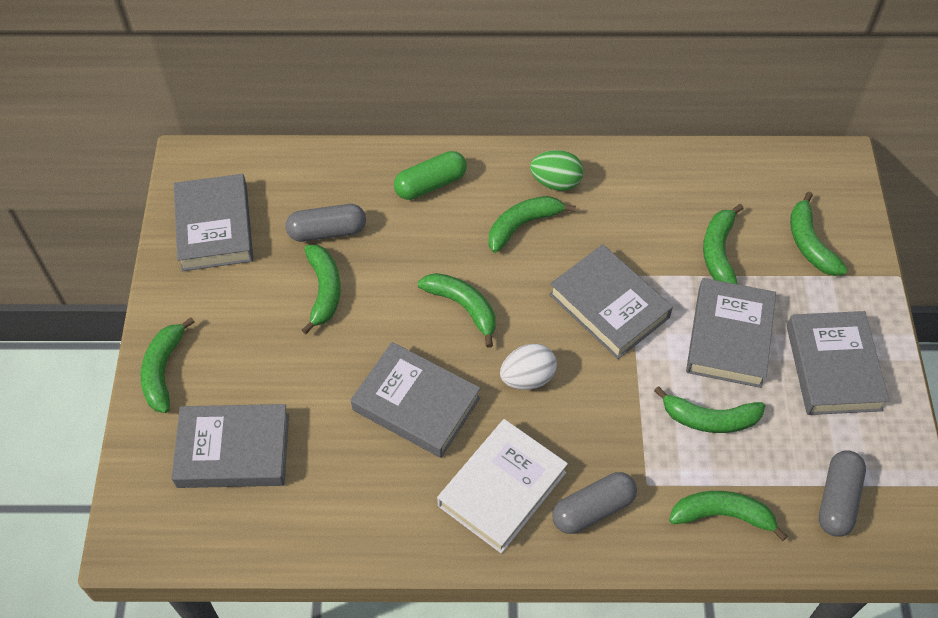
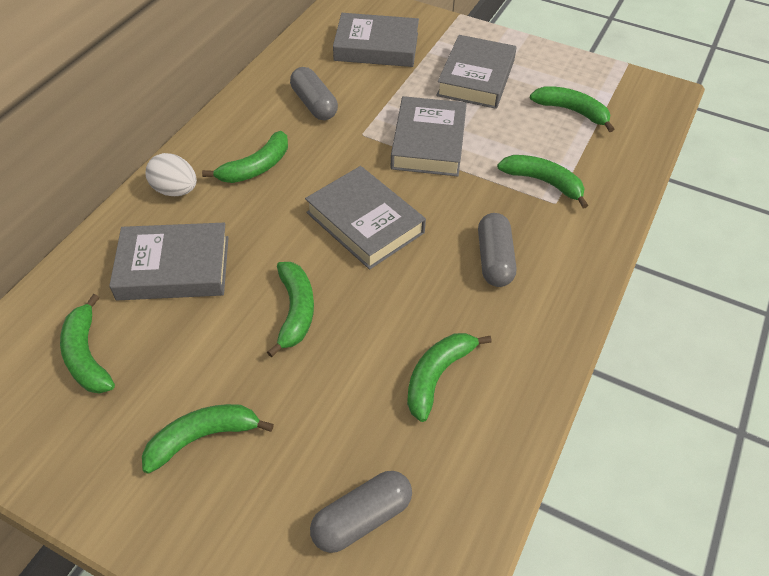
green banana: [141,317,194,413] [302,245,341,334] [418,273,496,348] [488,196,576,253] [654,386,765,433] [669,491,788,541] [703,204,744,284] [790,192,848,276] = 8 -> [60,294,115,394] [142,404,274,474] [202,131,288,183] [267,262,314,357] [407,333,492,422] [497,155,588,209] [530,86,614,132] = 7
green capsule: [394,151,467,200] = 1 -> none = 0
green egg: [530,150,583,191] = 1 -> none = 0
grey book: [171,404,289,488] [174,174,253,271] [351,342,481,458] [549,244,673,359] [686,278,776,388] [787,311,890,415] = 6 -> [109,223,229,300] [305,166,426,270] [333,13,419,67] [391,96,467,176] [436,35,517,109] = 5
white book: [437,419,568,554] = 1 -> none = 0

